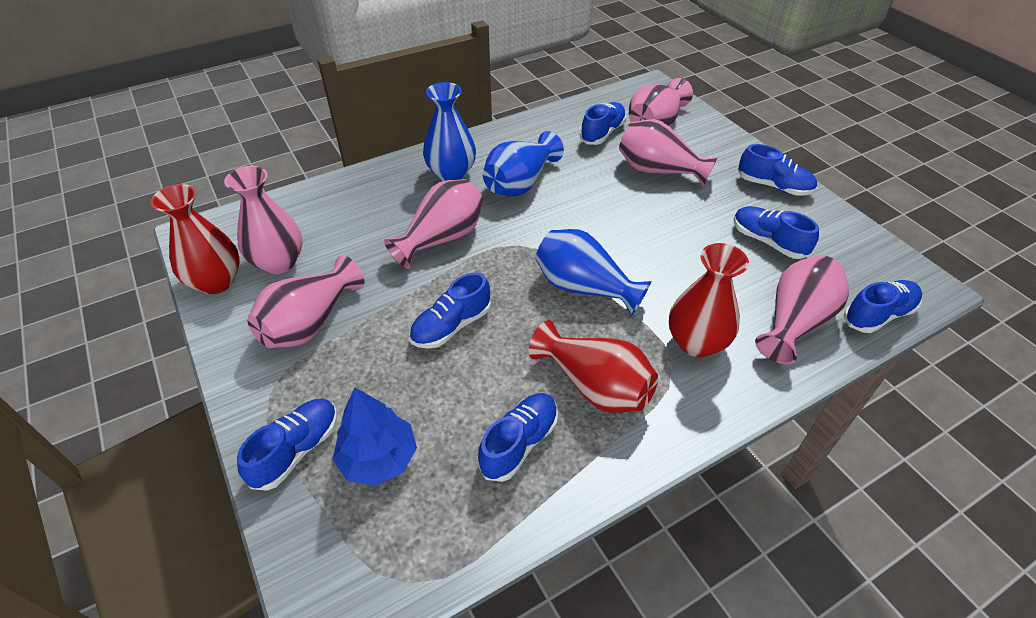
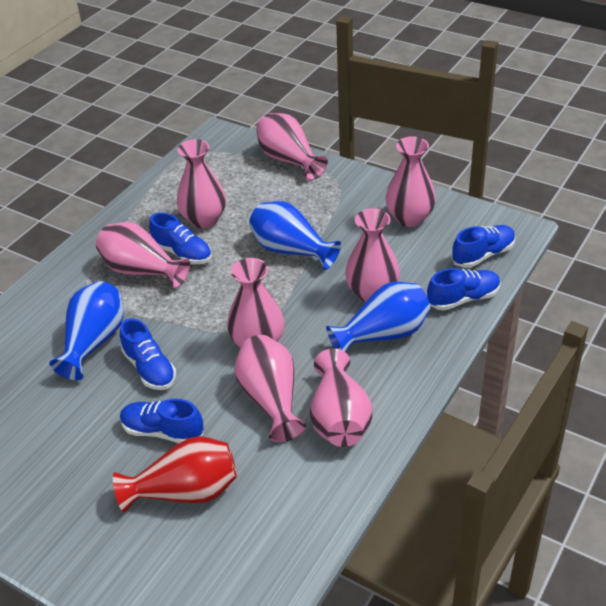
blue shoe: [237,398,337,491] [409,272,491,349] [478,393,558,482] [580,102,626,145] [733,206,819,259] [738,144,817,196] [844,280,922,333] = 7 -> [120,319,176,390] [120,399,204,443] [149,213,212,265] [427,268,501,310] [452,225,516,268] = 5
blue tree: [332,388,417,486] = 1 -> none = 0
pink vase: [224,166,303,274] [247,255,365,348] [384,179,483,269] [619,119,718,187] [629,78,693,127] [755,255,849,364] = 6 -> [96,222,190,289] [177,139,226,228] [227,258,284,347] [234,335,306,442] [256,113,328,180] [310,348,372,447] [345,208,400,302] [385,136,436,227] = 8
red vase: [150,184,240,294] [529,320,658,413] [669,243,749,357] = 3 -> [113,436,237,512] = 1

